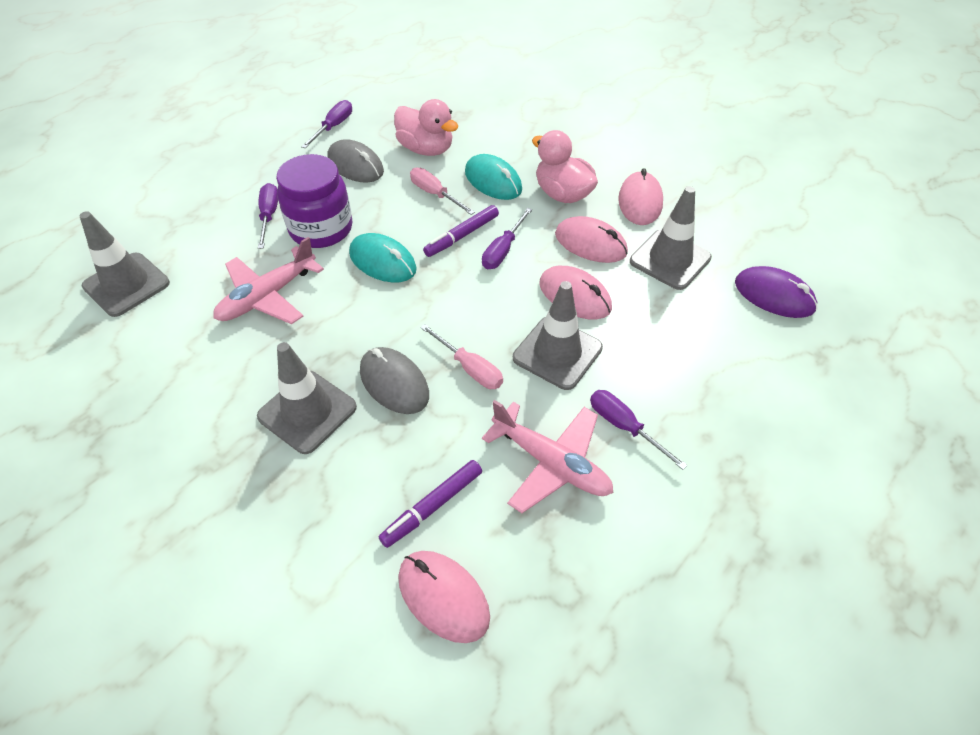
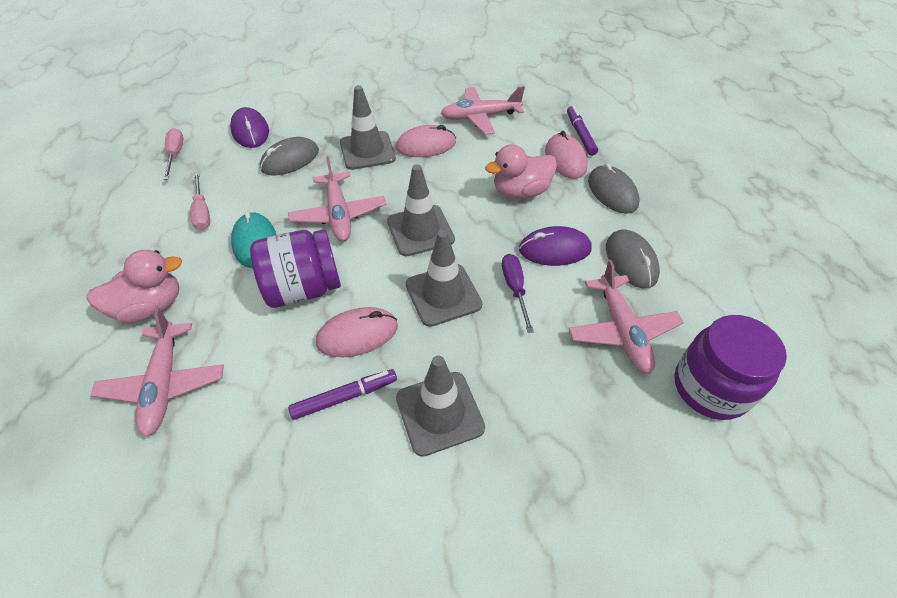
grey mouse: [327,139,384,183] [360,347,429,414] = 2 -> [260,137,319,175] [588,163,640,214] [606,229,660,288] = 3
pink mouse: [398,551,490,643] [539,266,612,320] [555,216,628,263] [618,168,663,225] = 4 -> [316,307,398,357] [396,125,456,157] [545,131,588,179] = 3
pink plane: [213,237,324,324] [482,400,613,513] = 2 -> [91,307,224,437] [288,157,386,241] [441,86,525,135] [568,260,684,374] = 4
purple jar: [276,154,352,248] = 1 -> [250,229,341,308] [674,315,787,420] = 2
purple mouse: [735,266,818,318] = 1 -> [230,107,269,148] [519,226,592,266] = 2
purple screwdriver: [258,183,278,249] [301,100,352,148] [482,208,532,269] [590,390,688,470] = 4 -> [502,254,534,333] = 1
turquoise mouse: [349,233,417,283] [465,154,522,200] = 2 -> [231,211,276,268] = 1

